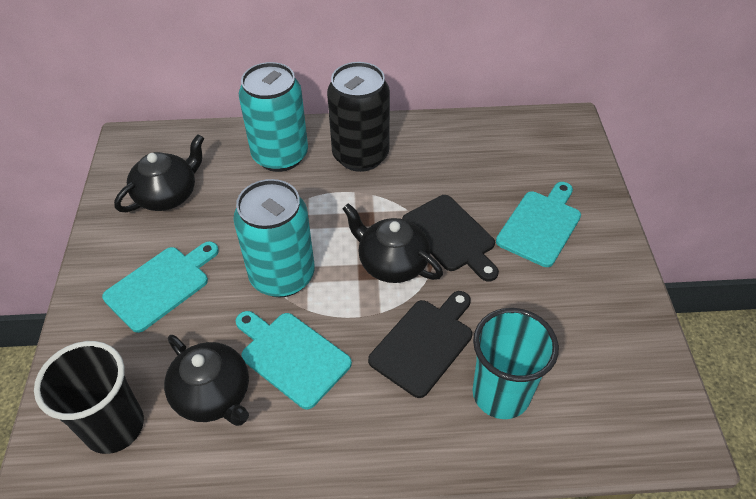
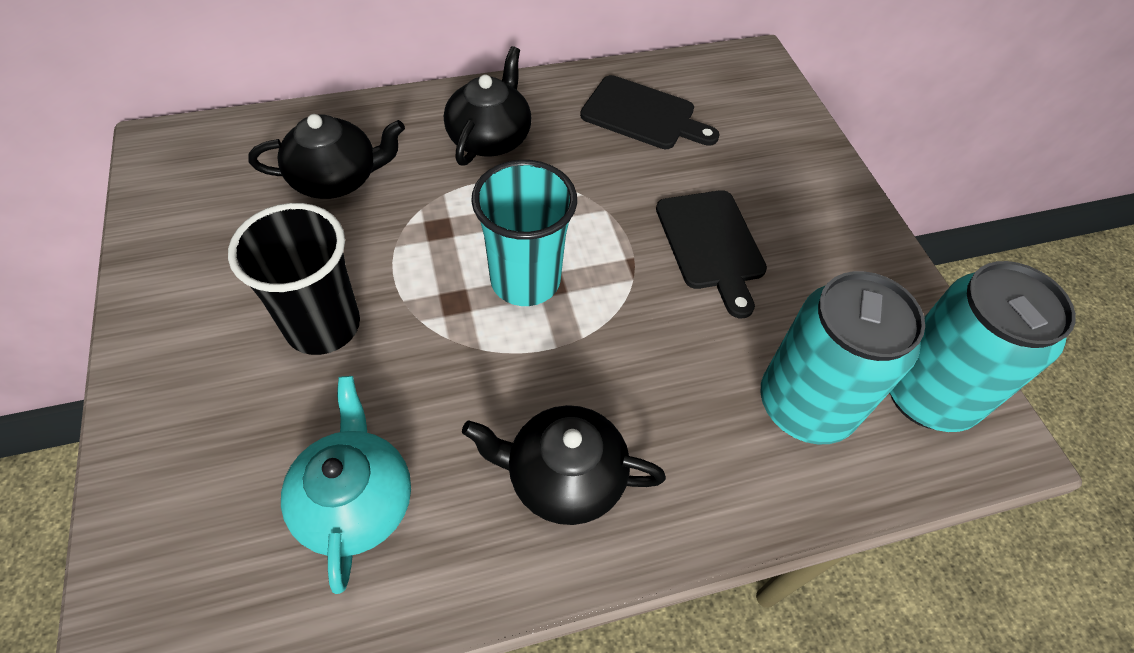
black can: [327,62,390,172] = 1 -> none = 0
turquoise cutting board: [102,241,219,333] [236,311,352,409] [496,182,581,267] = 3 -> none = 0
turquoise teapot: none = 0 -> [281,376,411,594] = 1

